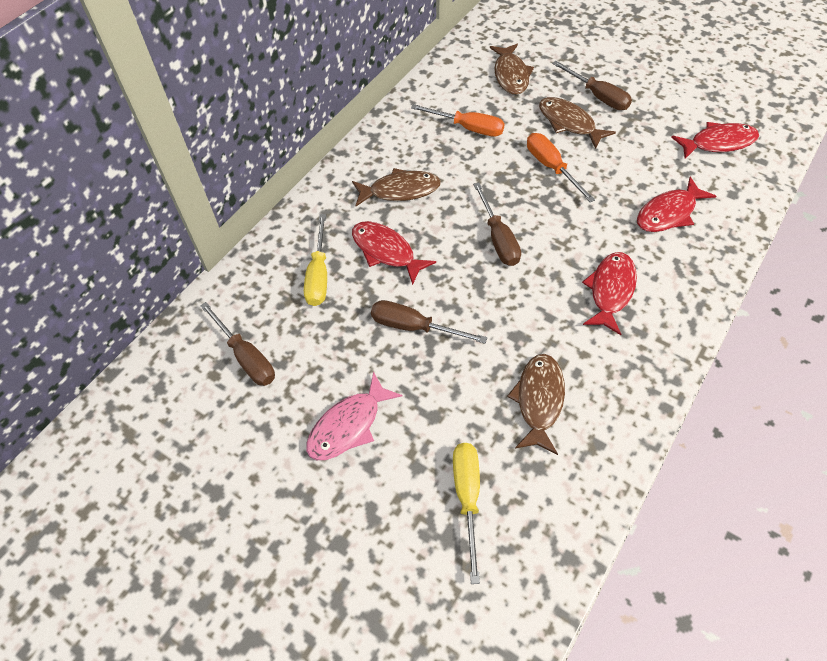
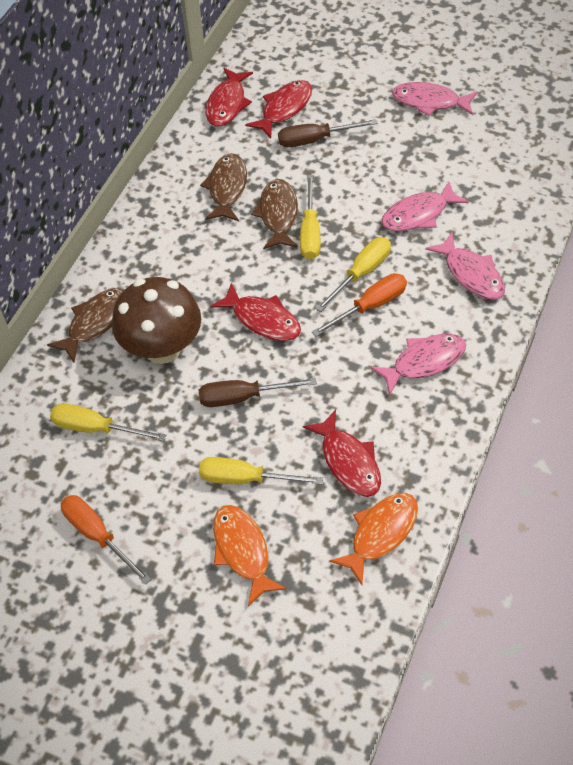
brown fish: [352,168,441,206] [490,44,534,95] [507,354,565,455] [539,97,616,149] = 4 -> [47,288,124,362] [200,153,247,221] [251,179,298,249] = 3
brown mushroom: none = 0 -> [112,277,201,364] = 1
brown screwdriver: [200,302,275,386] [371,300,487,344] [473,182,521,266] [552,61,632,110] = 4 -> [199,378,317,407] [278,119,378,147] = 2
orange fish: none = 0 -> [213,505,287,607] [329,493,418,585] = 2
pink fish: [306,371,402,460] = 1 -> [370,334,466,395] [381,181,468,231] [392,82,477,116] [425,233,505,300] = 4
yellow screwdriver: [304,214,327,306] [453,443,480,584] = 2 -> [50,403,166,441] [199,457,323,484] [300,175,320,260] [315,237,391,312] = 4

